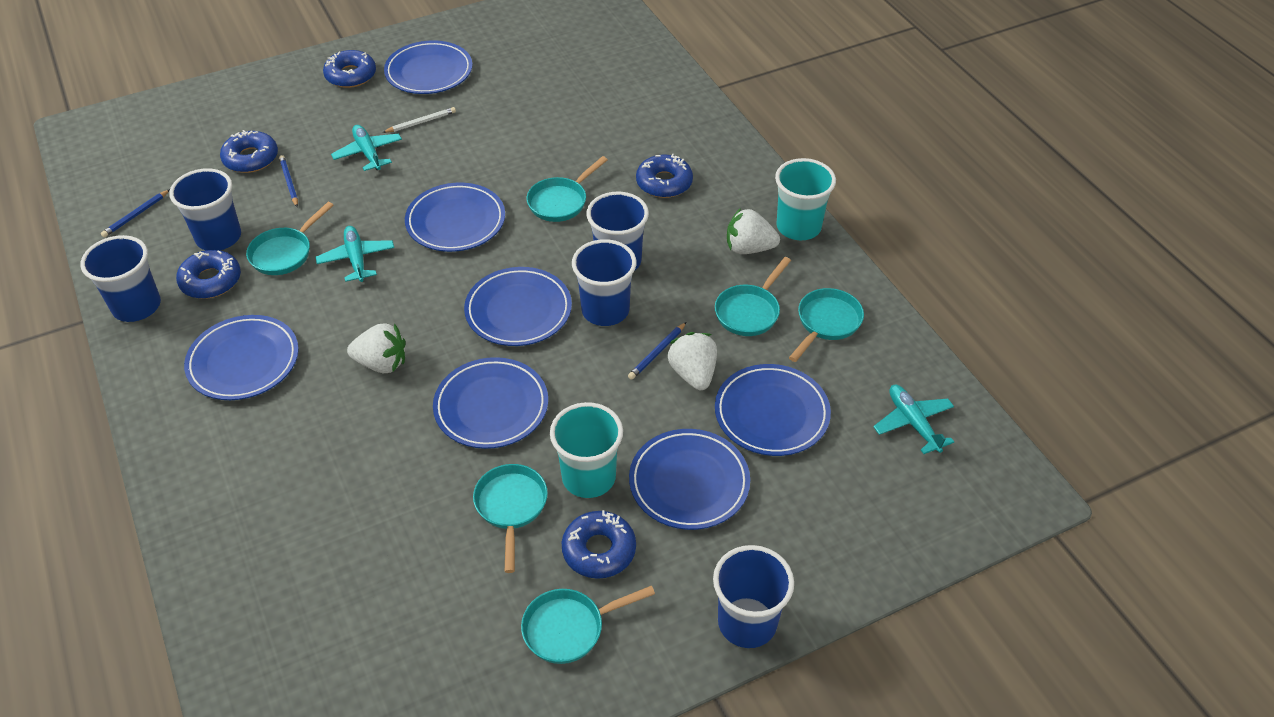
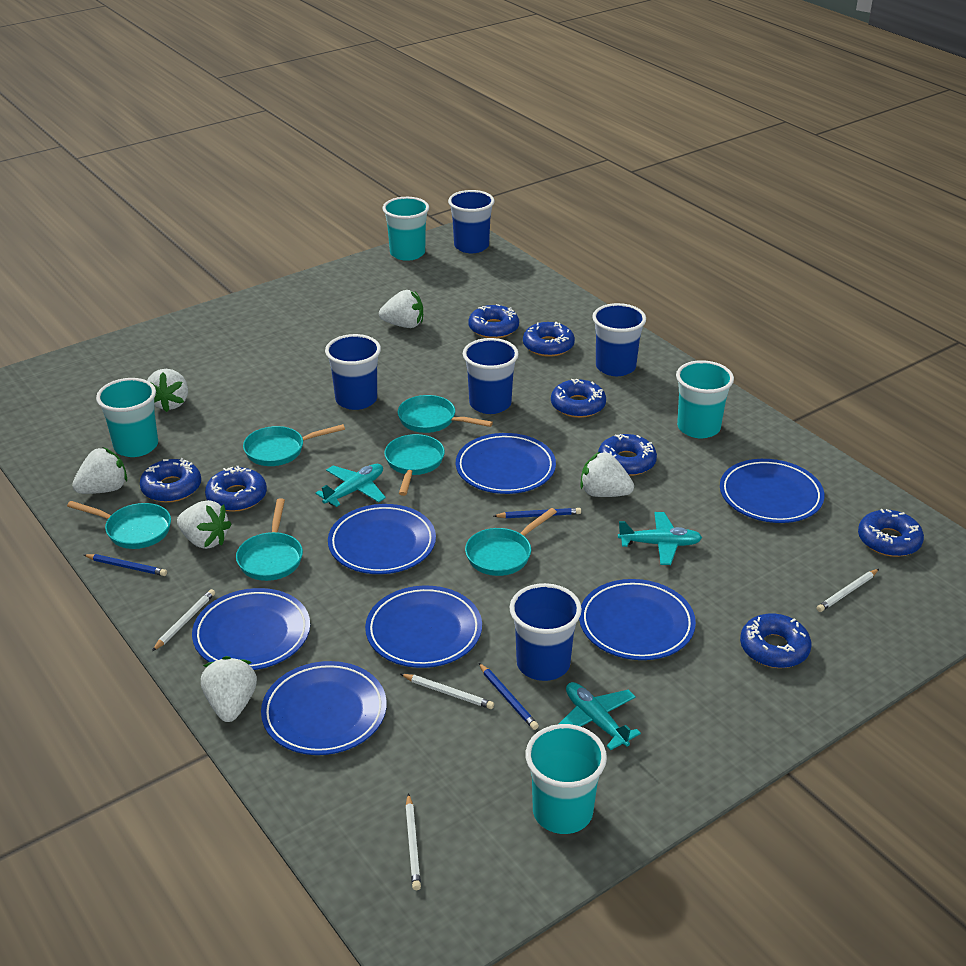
blue donut: [176,250,241,299] [220,130,278,173] [323,50,376,88] [562,510,636,579] [636,154,693,198] = 5 -> [140,458,201,503] [205,466,267,512] [469,304,519,338] [523,322,575,357] [551,379,606,418] [598,434,657,476] [740,614,811,668] [858,509,924,557] = 8
turquoise cup: [550,402,623,498] [775,158,836,240] = 2 -> [96,378,158,457] [383,197,429,261] [526,724,607,834] [676,360,734,438] = 4
white pencil: [382,107,456,133] = 1 -> [152,589,215,651] [401,674,494,709] [405,793,421,890] [817,569,879,612] = 4
white strawberry: [347,323,406,373] [668,332,717,390] [727,208,780,254] = 3 -> [72,447,127,494] [147,369,188,412] [177,500,232,549] [201,656,257,722] [379,290,423,328] [580,452,634,497] = 6

